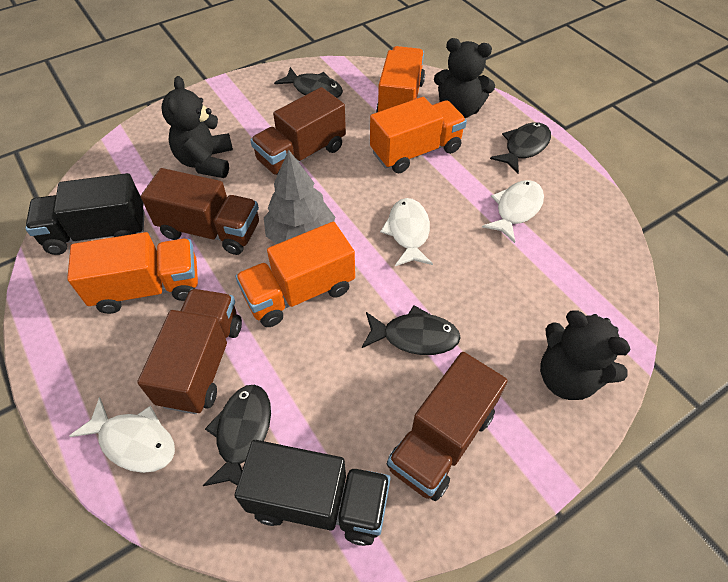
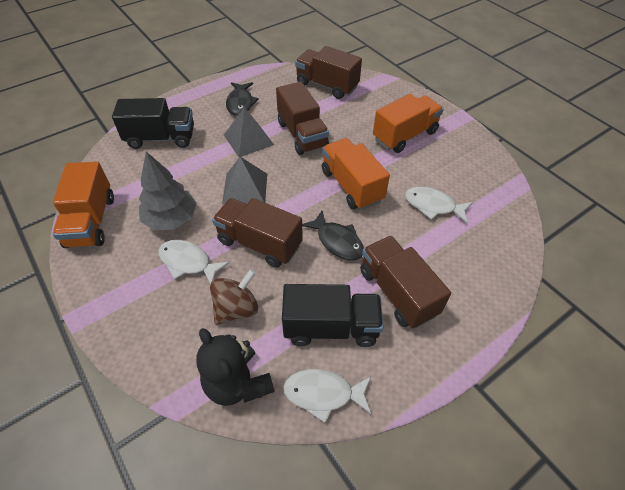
black fish: [203,385,271,486] [274,67,343,98] [362,305,461,355] [490,122,551,173] = 4 -> [226,82,259,116] [302,211,364,260] = 2
black teddy bear: [161,76,233,178] [434,38,495,118] [540,310,631,400] = 3 -> [196,328,275,406] = 1
brown spinning top: none = 0 -> [210,269,258,325] = 1
grey pyramid: none = 0 -> [222,157,267,204] [224,107,274,157] = 2
orange truck: [67,232,198,314] [235,222,355,327] [370,97,467,173] [376,46,425,112] = 4 -> [53,162,114,248] [322,138,390,210] [373,94,444,153] = 3

